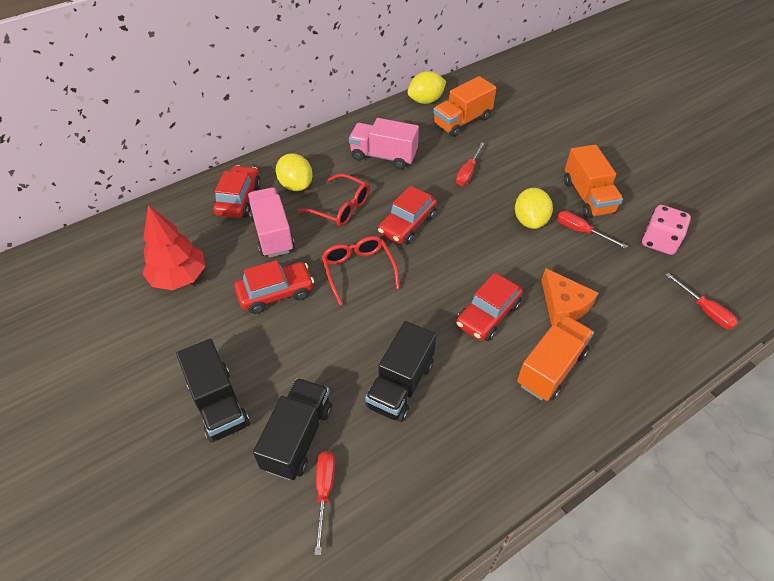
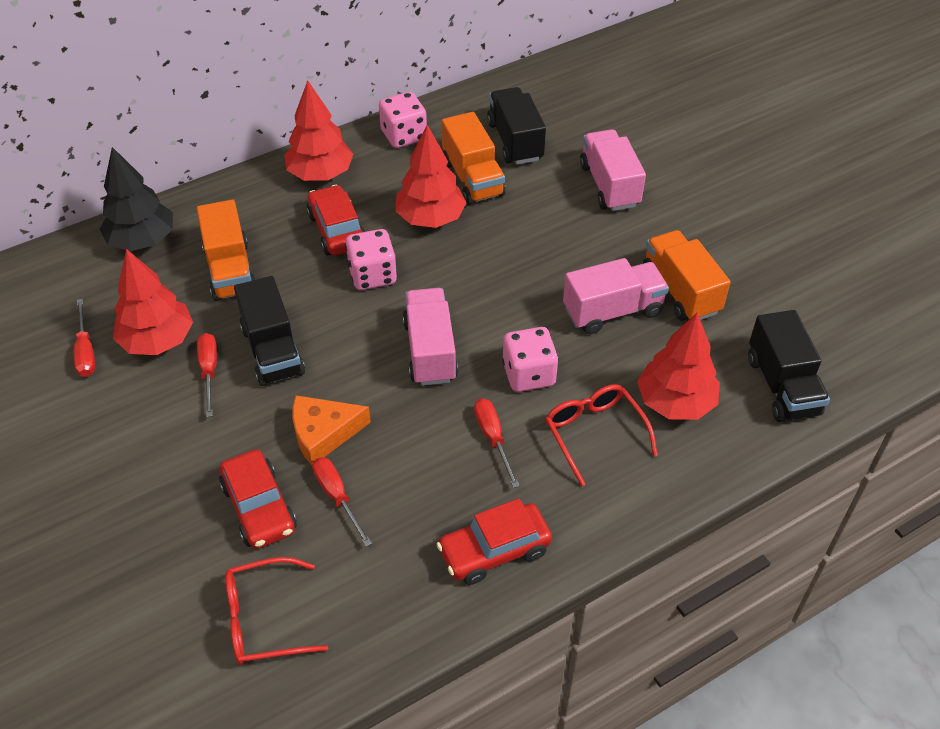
black tree: none = 0 -> [100,147,173,251] = 1
pink dice: [642,205,691,255] = 1 -> [345,229,397,290] [379,92,427,148] [502,327,558,392] = 3
pink truck: [248,187,295,258] [349,118,419,169] = 2 -> [403,288,458,386] [563,258,669,334] [580,129,646,211] = 3
red car: [214,165,261,218] [234,260,314,314] [378,186,437,245] [456,273,523,341] = 4 -> [219,449,297,549] [306,185,365,256] [437,498,552,585] = 3
red tree: [142,205,206,290] = 1 -> [113,249,193,355] [284,80,353,181] [395,125,467,228] [637,313,720,420] = 4
yellow lemon: [276,153,313,191] [407,71,446,104] [515,188,553,229] = 3 -> none = 0

